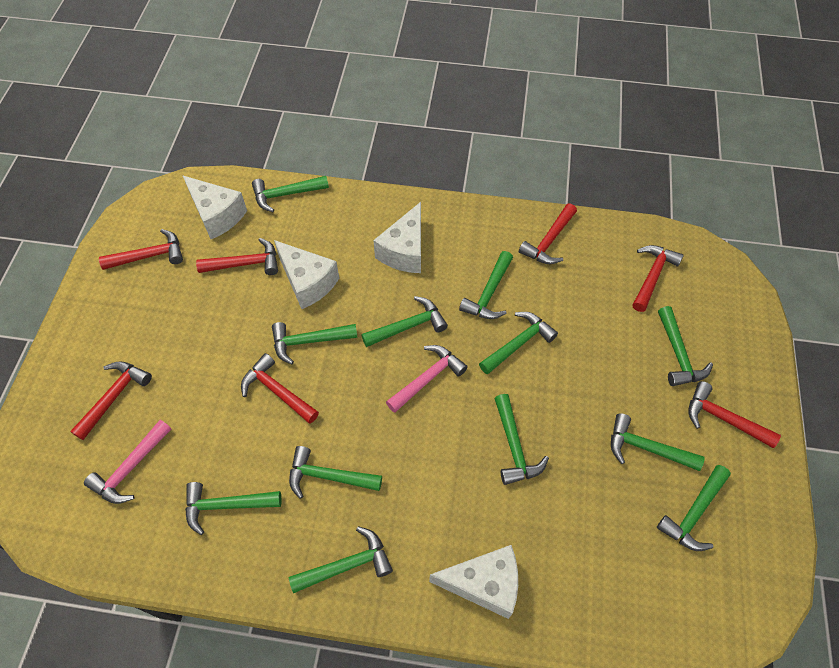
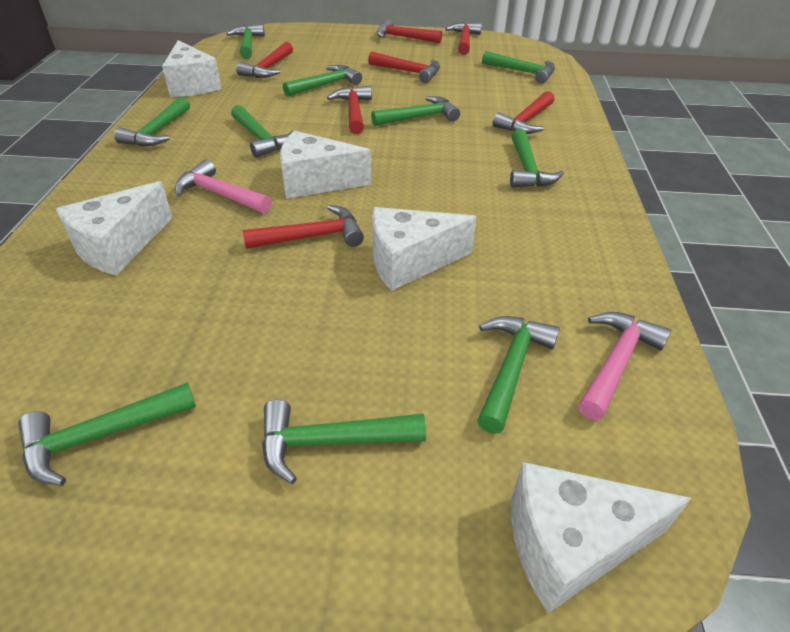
green hammer: [185,482,281,535] [252,176,329,212] [272,322,358,364] [288,526,393,593] [289,446,382,499] [361,296,448,347] [459,251,513,319] [479,312,558,375] [494,394,549,485] [611,413,705,471] [657,465,731,551] [658,306,713,386] = 12 -> [18,382,196,486] [114,97,190,146] [226,24,265,59] [231,105,293,158] [262,399,426,484] [283,65,362,97] [371,96,460,126] [477,316,560,434] [482,51,555,83] [510,129,564,188] = 10
white cheese: [182,175,247,239] [274,240,339,309] [373,202,421,273] [429,545,518,619] = 4 -> [56,181,173,275] [162,40,222,97] [280,131,371,199] [372,207,477,291] [511,462,691,613] = 5

